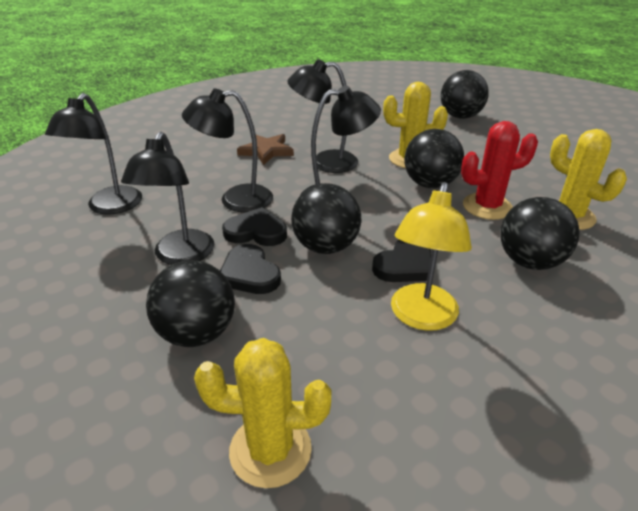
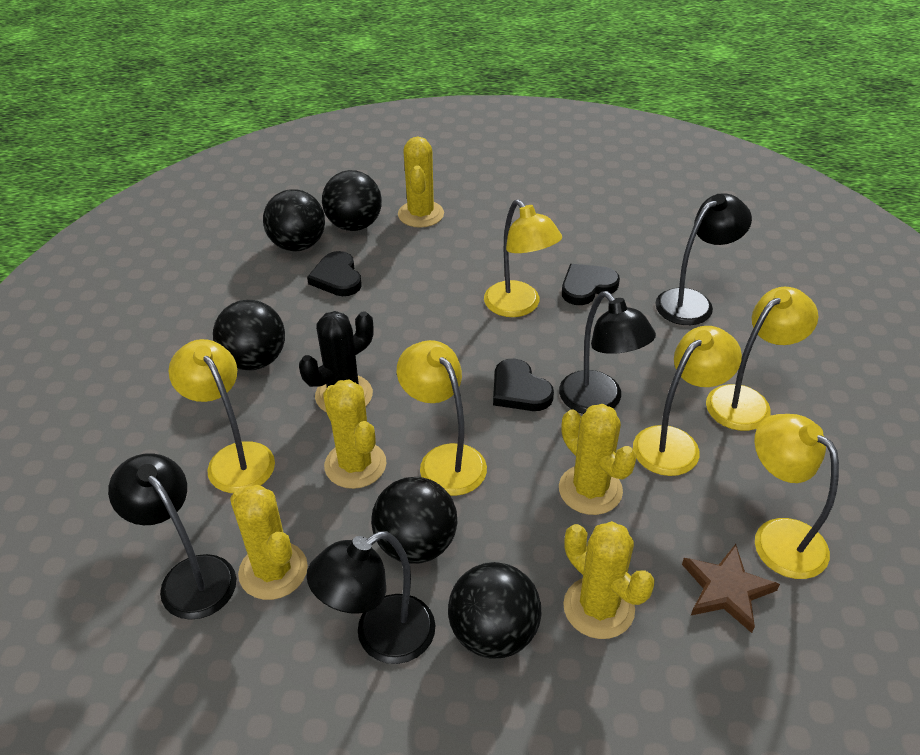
black cactus: none = 0 -> [299,311,373,413] = 1
black lamp: [45,93,142,215] [121,131,214,265] [182,89,273,212] [287,59,358,173] [300,86,381,195] = 5 -> [108,453,236,620] [306,531,435,664] [559,291,656,414] [655,193,752,325] = 4
red cactus: [461,121,538,220] = 1 -> none = 0
yellow cactus: [194,338,331,488] [383,82,448,168] [550,129,627,230] = 3 -> [230,485,308,600] [323,379,386,489] [398,137,444,228] [559,404,637,515] [563,521,655,639] = 5
yellow lamp: [391,182,472,331] = 1 -> [169,339,275,493] [397,340,487,496] [484,199,562,317] [633,326,742,476] [706,287,818,431] [754,414,839,579] = 6

